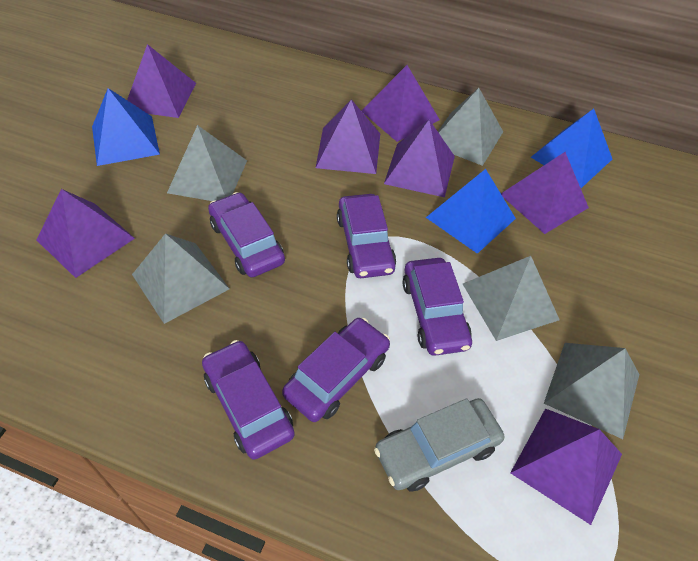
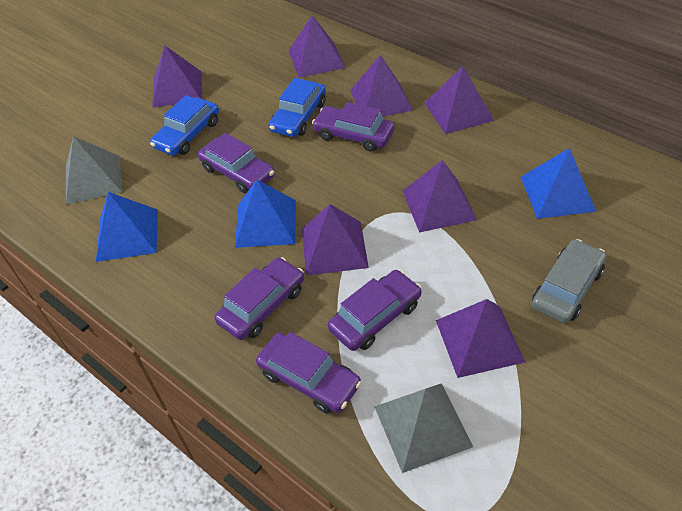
blue car: none = 0 -> [150,95,219,156] [268,78,326,137] = 2
grey pyramid: [132,233,230,324] [167,125,247,201] [438,88,503,166] [463,256,560,341] [544,343,639,439] = 5 -> [66,136,122,205] [374,383,473,473] = 2

